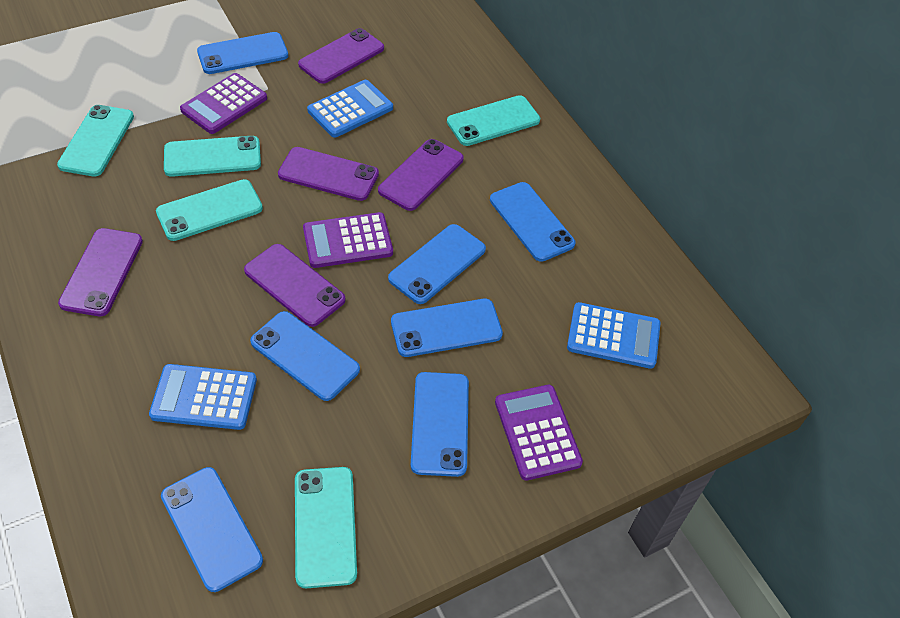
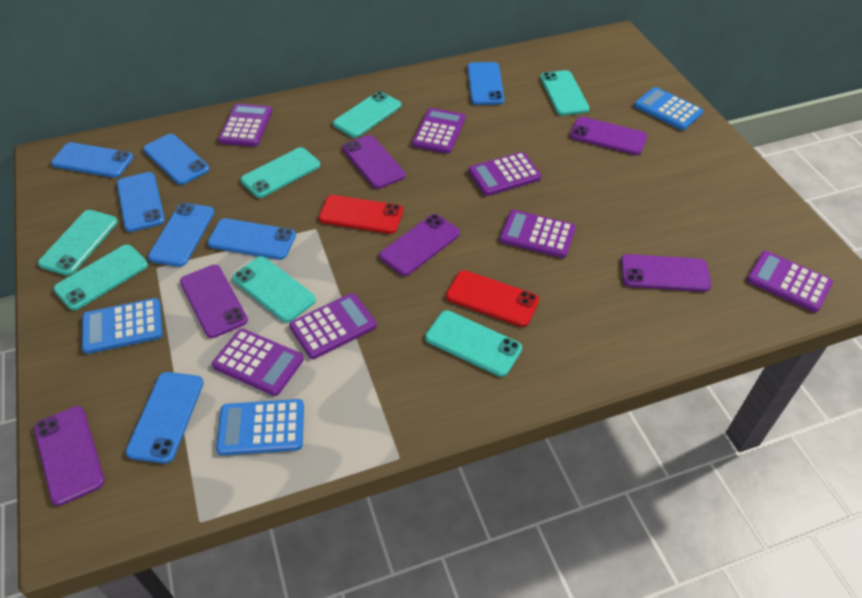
purple calculator: [180,73,267,134] [303,212,393,268] [495,385,583,481] = 3 -> [212,329,304,396] [218,103,272,146] [289,293,377,359] [412,108,465,154] [468,152,541,196] [500,210,576,258] [747,251,833,312] = 7
purple phone: [58,228,143,316] [244,244,345,327] [278,147,379,201] [298,28,384,84] [378,139,464,211] = 5 -> [34,406,104,506] [180,265,248,338] [342,135,405,189] [379,214,460,276] [570,117,647,155] [621,254,711,292] = 6
red phone: none = 0 -> [319,195,403,234] [446,270,539,327] = 2
turquoise phone: [57,105,134,177] [156,179,263,241] [164,136,261,177] [295,467,357,588] [447,95,540,146] = 5 -> [38,210,118,276] [54,245,148,310] [232,256,316,323] [241,147,320,198] [333,91,401,138] [425,310,522,377] [540,70,589,116] = 7

